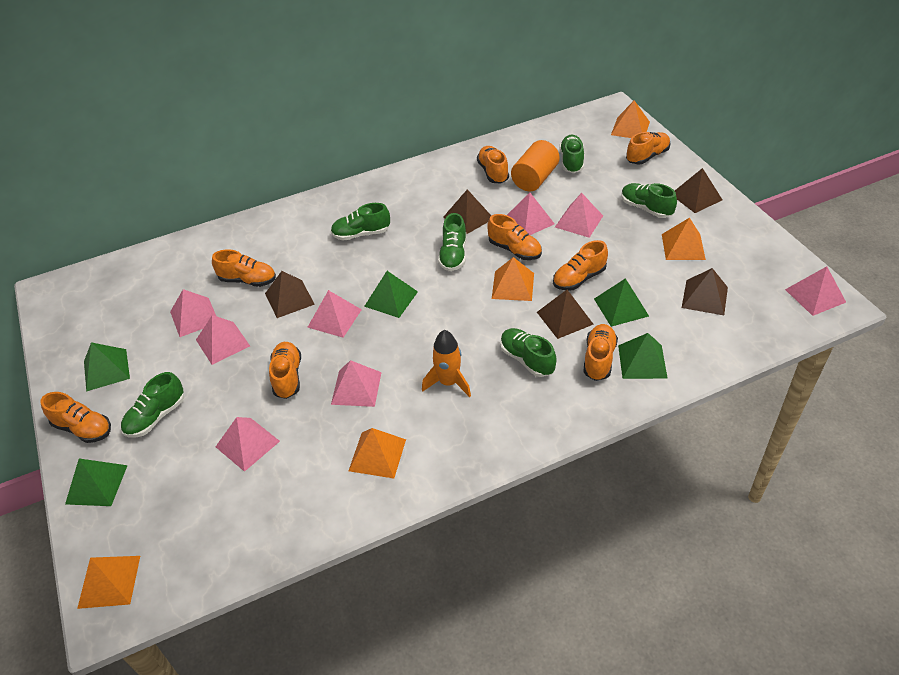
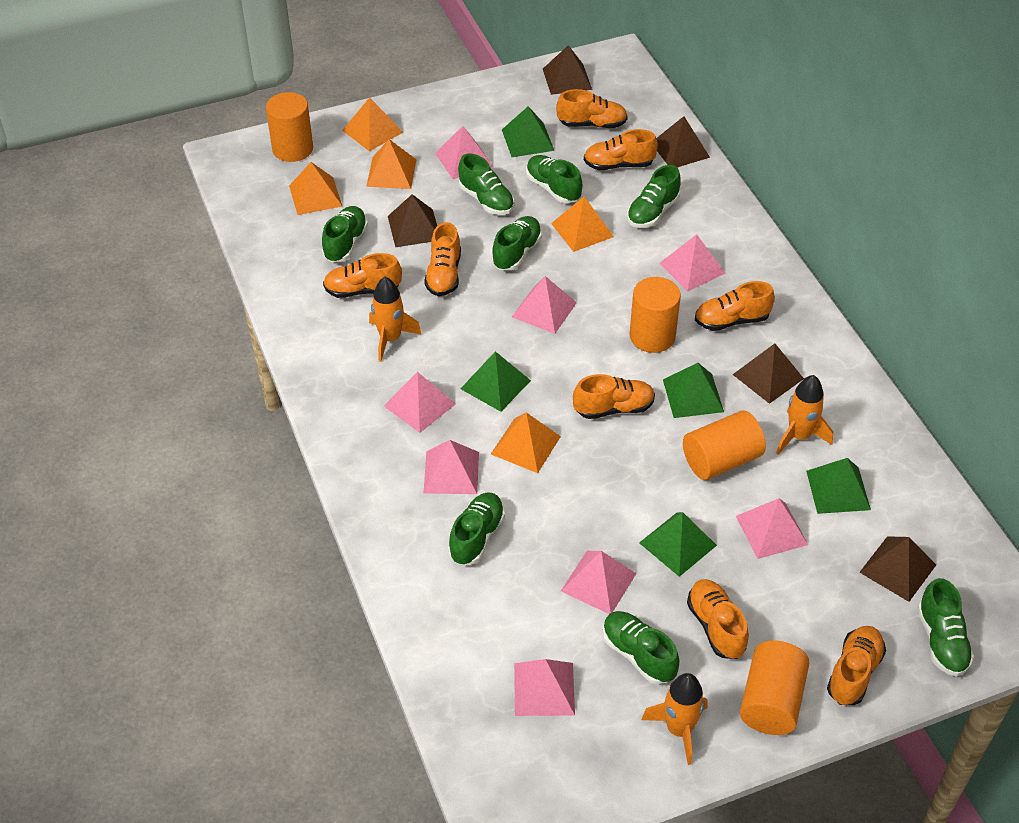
green shoe: [121,372,184,438] [331,203,390,241] [438,213,466,271] [500,328,557,377] [559,135,584,173] [621,183,677,218] = 6 -> [322,206,368,263] [448,492,505,565] [458,153,515,215] [492,216,542,270] [526,155,582,203] [603,611,680,684] [627,165,681,228] [917,578,974,677] = 8
orange cylinder: [511,140,560,192] = 1 -> [266,92,313,162] [630,277,681,353] [683,410,766,480] [740,641,809,735] = 4
orange rocket: [422,330,471,397] = 1 -> [369,277,422,362] [642,673,708,765] [776,375,833,455] = 3

